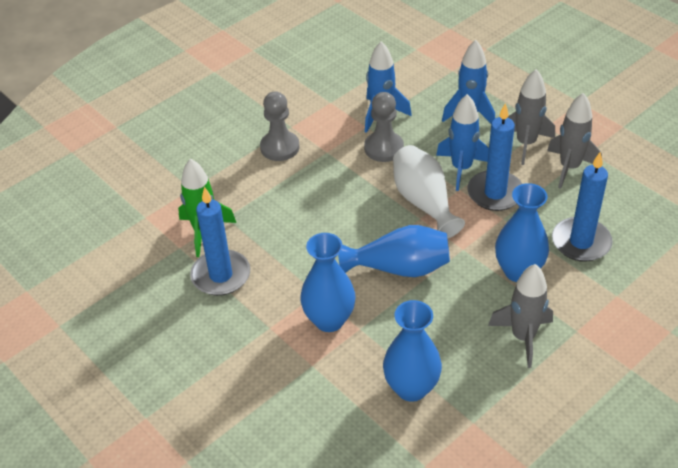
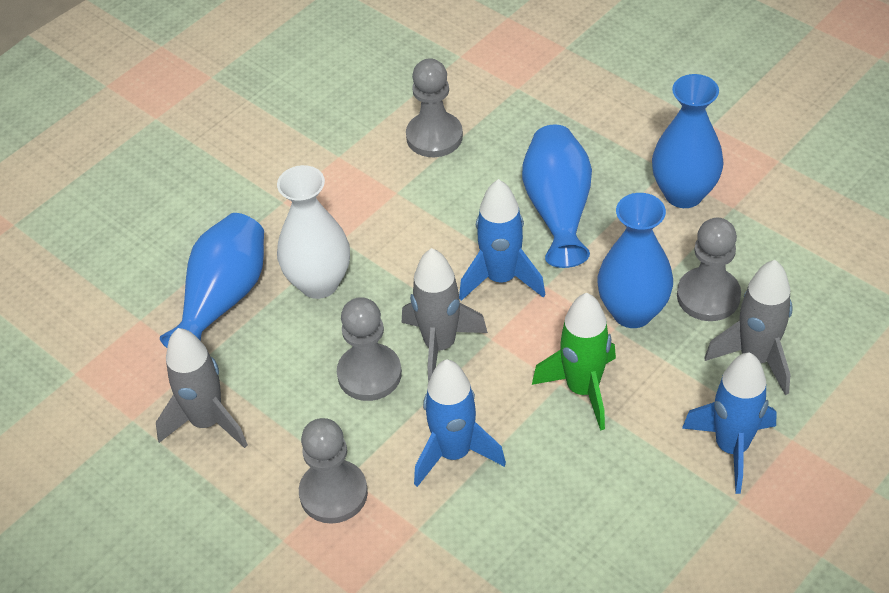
blue candle: [190,187,250,296] [467,103,522,211] [552,152,613,262] = 3 -> none = 0
grey pawn: [260,91,299,161] [364,92,404,162] = 2 -> [299,418,368,524] [337,297,402,401] [406,58,463,157] [677,218,741,321] = 4

